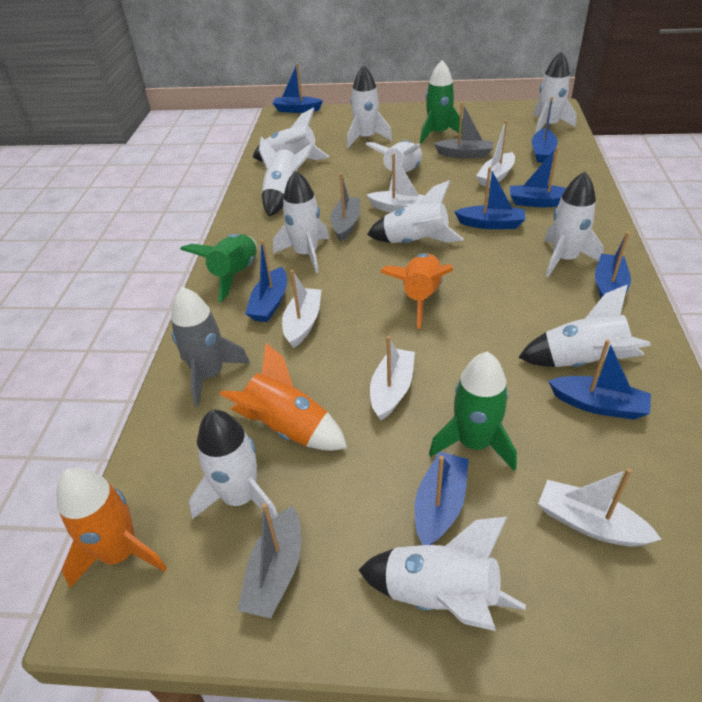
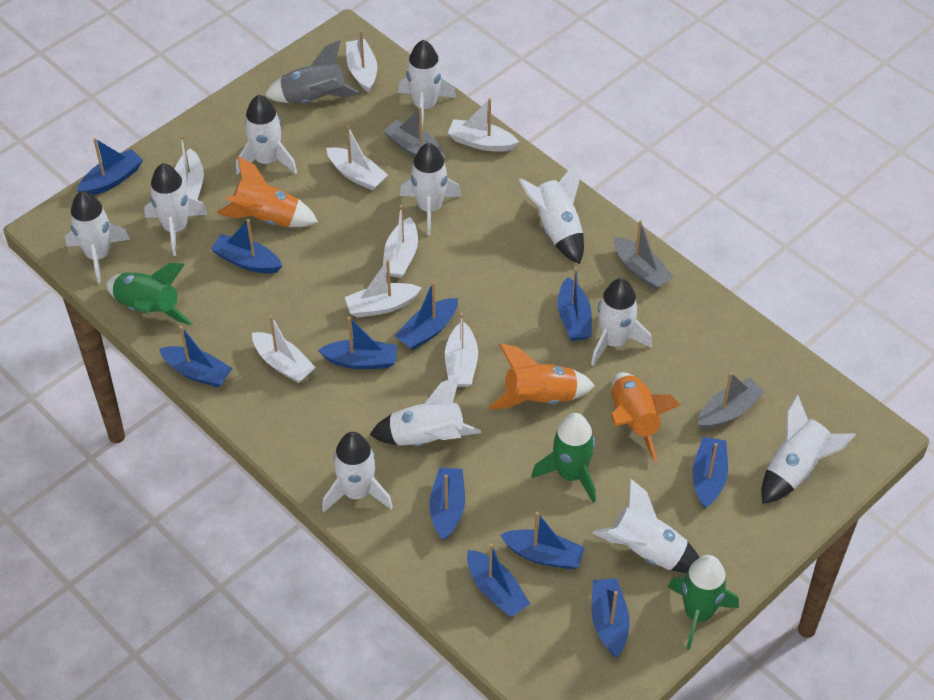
blue boat: [245,240,287,322] [272,63,323,113] [414,451,469,545] [454,167,525,229] [510,147,566,207] [532,97,558,163] [548,340,651,420] [595,232,631,298] = 8 -> [77,138,143,195] [159,326,233,388] [211,219,282,274] [318,317,397,369] [395,282,458,350] [429,467,465,540] [467,543,530,617] [500,512,585,569] [558,267,592,341] [592,578,630,657] [693,437,728,509] = 11
white boat: [282,270,321,348] [366,153,425,213] [370,336,415,420] [476,120,515,187] [538,468,661,547] = 5 -> [175,135,204,200] [252,315,316,383] [326,125,388,191] [345,260,421,318] [346,30,377,93] [383,205,418,278] [445,313,478,387] [448,98,519,152] = 8

